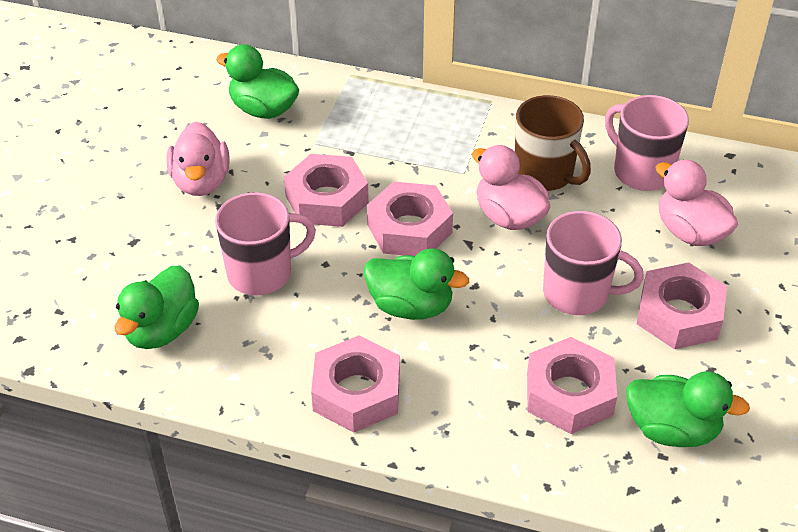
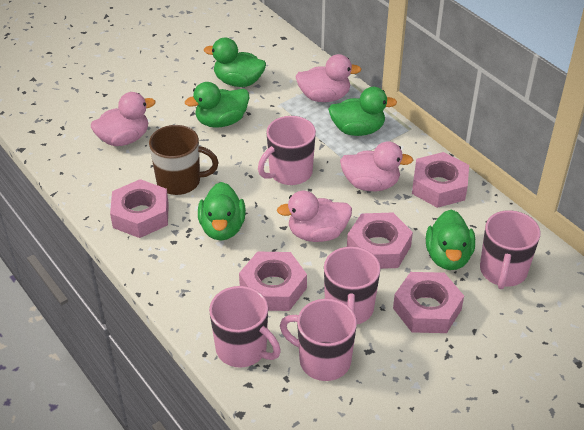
green duck: [115,265,199,349] [216,44,299,119] [364,248,469,320] [626,371,750,447] = 4 -> [185,82,249,128] [198,182,246,241] [204,37,266,87] [328,87,397,136] [426,209,475,270] = 5
pink duck: [166,121,230,196] [472,145,550,230] [655,160,738,246] = 3 -> [91,92,156,146] [277,191,352,242] [295,54,362,102] [340,141,413,191] = 4
pink mug: [215,192,316,295] [543,211,644,315] [605,95,689,191] = 3 -> [209,286,281,368] [258,116,316,185] [280,299,357,381] [324,246,380,324] [480,210,540,289] = 5

